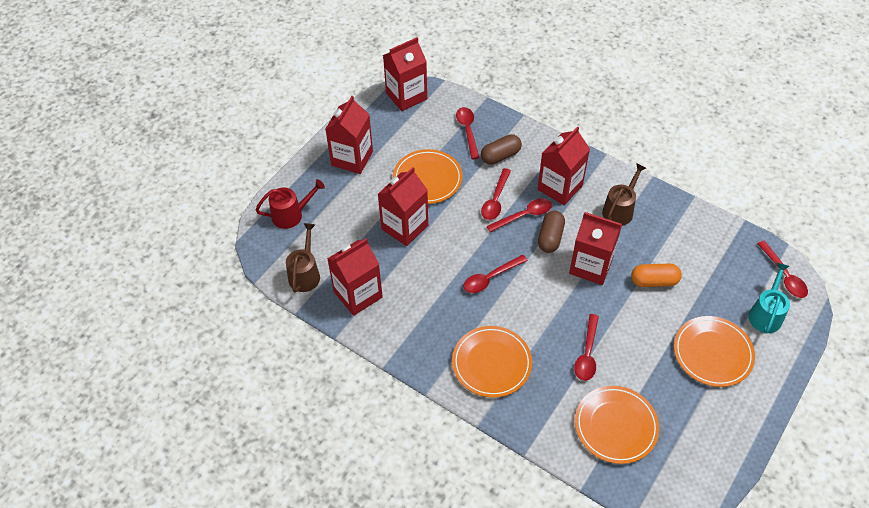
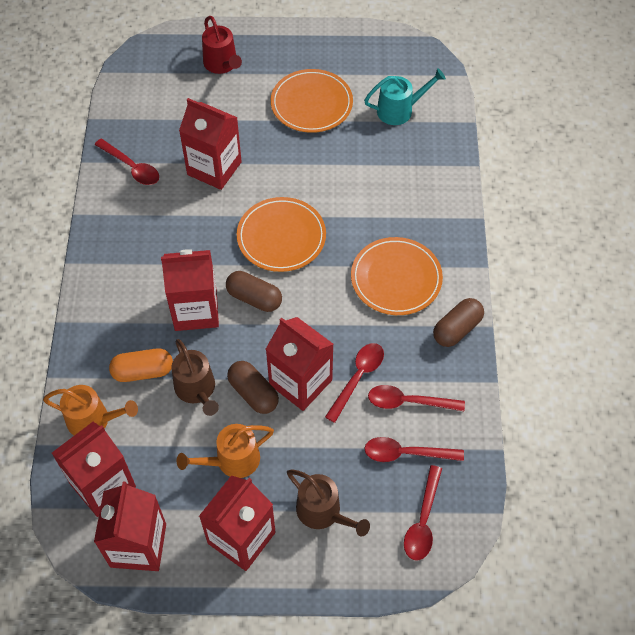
brown capsule: [481,134,522,165] [538,211,565,253] = 2 -> [226,271,282,312] [227,361,279,414] [433,298,484,347] = 3
orange plate: [393,149,463,204] [452,326,532,398] [575,386,659,464] [674,316,755,387] = 4 -> [237,197,326,272] [271,69,353,133] [351,237,443,315] = 3
orange watering can: none = 0 -> [43,385,138,435] [177,424,274,478] = 2
red spoon: [456,107,479,159] [464,255,528,293] [481,168,511,220] [486,198,552,232] [574,314,599,381] [757,241,808,298] = 6 -> [95,139,159,185] [325,343,384,423] [364,437,464,462] [368,385,465,411] [404,465,442,560] = 5

